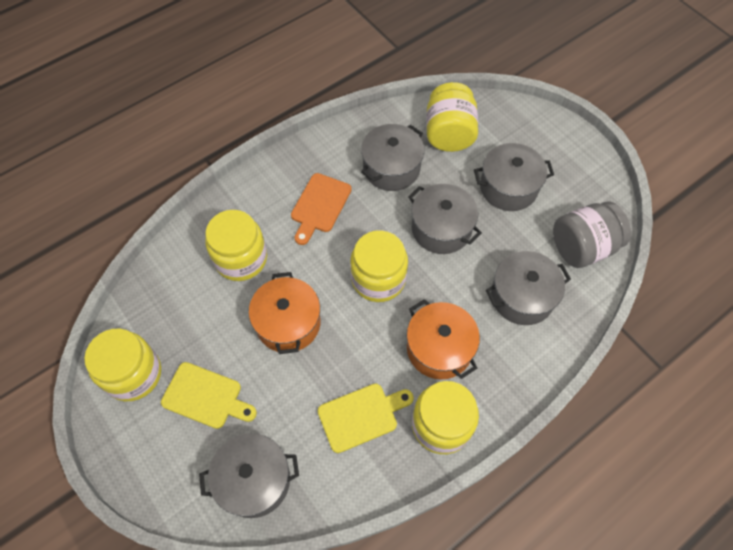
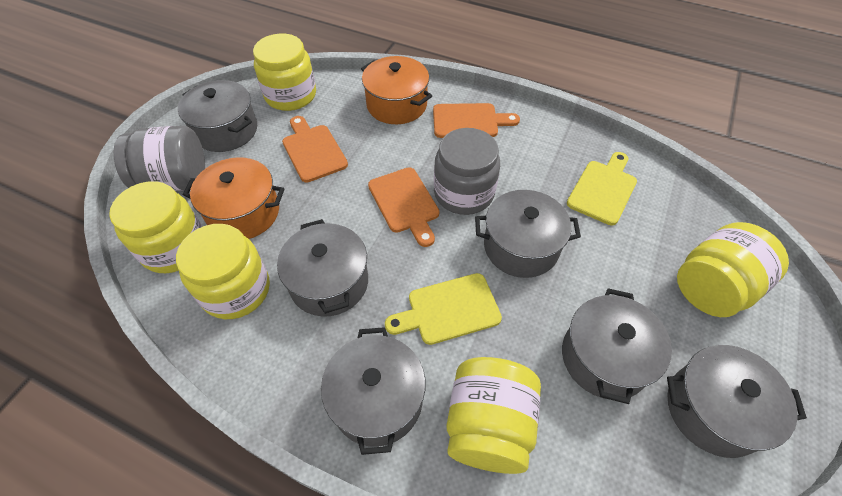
grey jar: [553,201,631,268] = 1 -> [114,126,205,191] [434,128,500,215] = 2
grey pot: [199,433,299,518] [361,124,424,191] [408,184,482,254] [474,143,554,211] [486,251,571,325] = 5 -> [178,80,257,152] [277,219,368,317] [321,327,426,455] [475,190,581,278] [562,288,672,404] [667,345,807,458] = 6
orange cutting board: [291,173,352,245] = 1 -> [282,116,348,182] [368,167,440,247] [433,103,520,138] = 3

